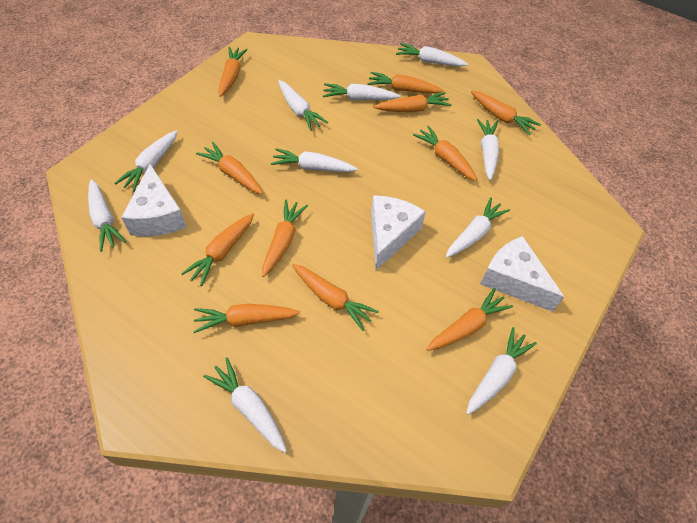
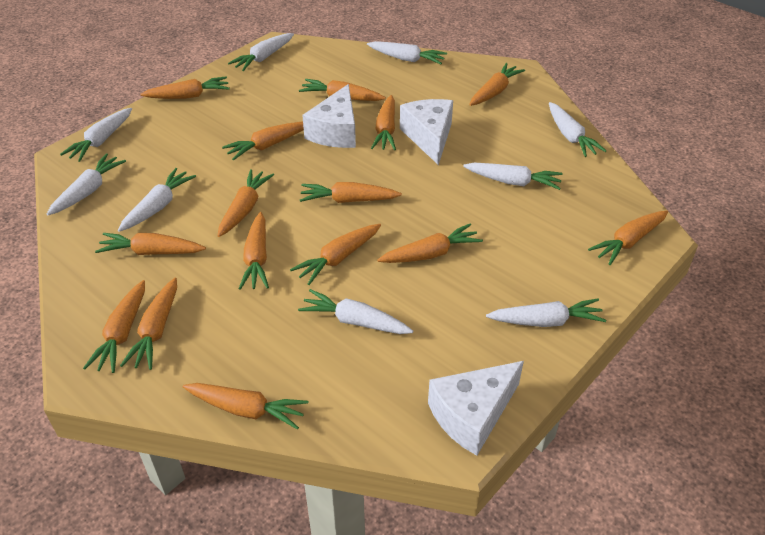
orange carrot: [181,213,254,286] [193,304,300,333] [196,142,263,194] [218,47,248,97] [262,200,308,277] [292,264,379,331] [367,72,444,94] [373,92,452,112] [413,126,478,181] [426,288,513,351] [471,91,541,135] = 11 -> [83,280,145,373] [95,233,206,255] [120,277,177,370] [140,76,230,99] [183,383,308,430] [217,169,274,237] [222,122,304,161] [239,212,269,290] [290,224,381,285] [299,79,386,101] [300,182,402,203] [371,95,396,150] [377,223,483,263] [469,63,525,106] [588,211,668,265] = 15
white carrot: [88,179,126,252] [115,130,178,192] [203,357,287,453] [271,148,358,172] [279,80,328,131] [323,83,400,100] [396,43,468,67] [446,198,510,258] [466,327,537,415] [477,119,499,180] = 10 -> [47,153,126,215] [60,108,132,162] [118,168,196,232] [228,33,294,71] [298,289,413,334] [367,41,447,64] [463,163,563,190] [486,298,606,327] [549,102,607,157] = 9

